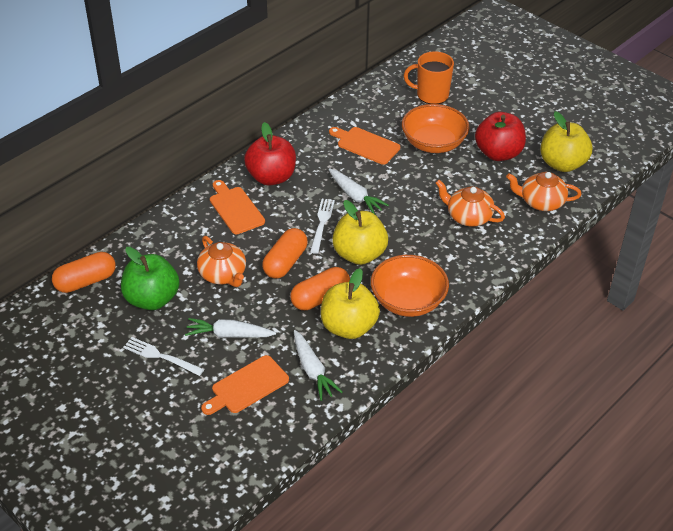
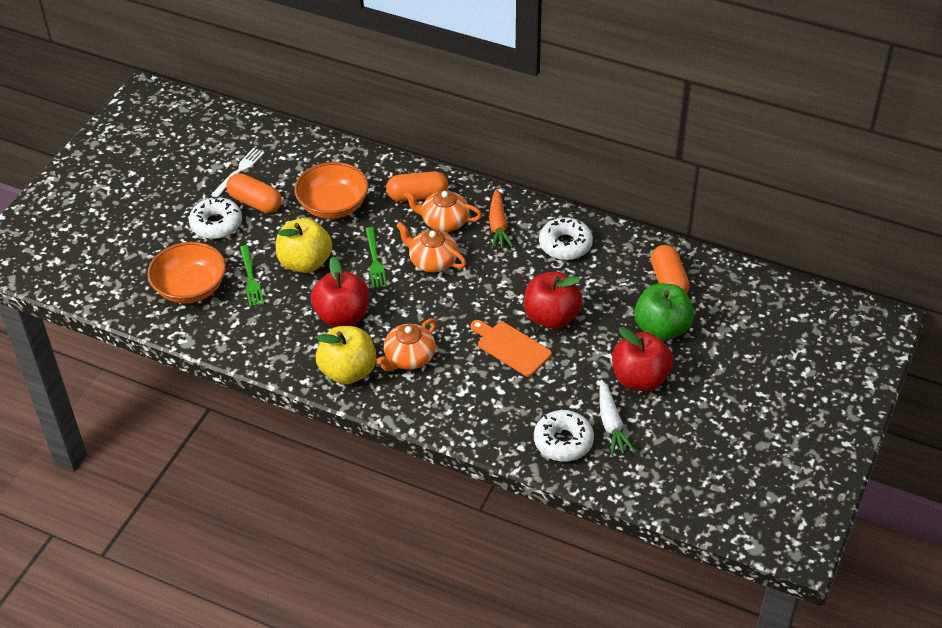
green fork: none = 0 -> [240,245,264,307] [366,227,387,288] = 2
orange carrot: none = 0 -> [489,189,513,250] = 1
orange cutting board: [201,355,289,415] [210,180,265,234] [329,127,400,165] = 3 -> [470,320,552,377] = 1
orange mug: [404,51,454,104] = 1 -> none = 0
red apple: [244,122,296,185] [475,112,526,161] = 2 -> [311,256,369,327] [524,272,583,329] [612,327,673,391] = 3
white carrot: [185,318,276,338] [294,330,342,401] [329,168,389,214] = 3 -> [599,380,636,456] = 1
white donut: none = 0 -> [189,197,242,239] [534,410,594,462] [539,217,593,260] = 3
white fork: [123,337,204,376] [310,199,335,254] = 2 -> [211,148,265,197] = 1
yellow apple: [321,268,380,339] [332,200,388,265] [540,111,592,172] = 3 -> [276,218,332,273] [316,326,376,384] = 2

